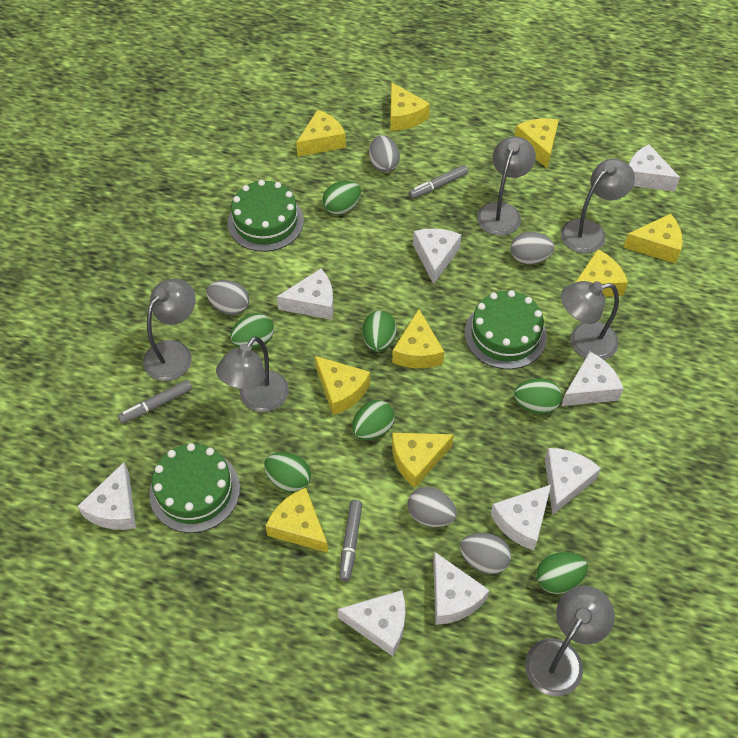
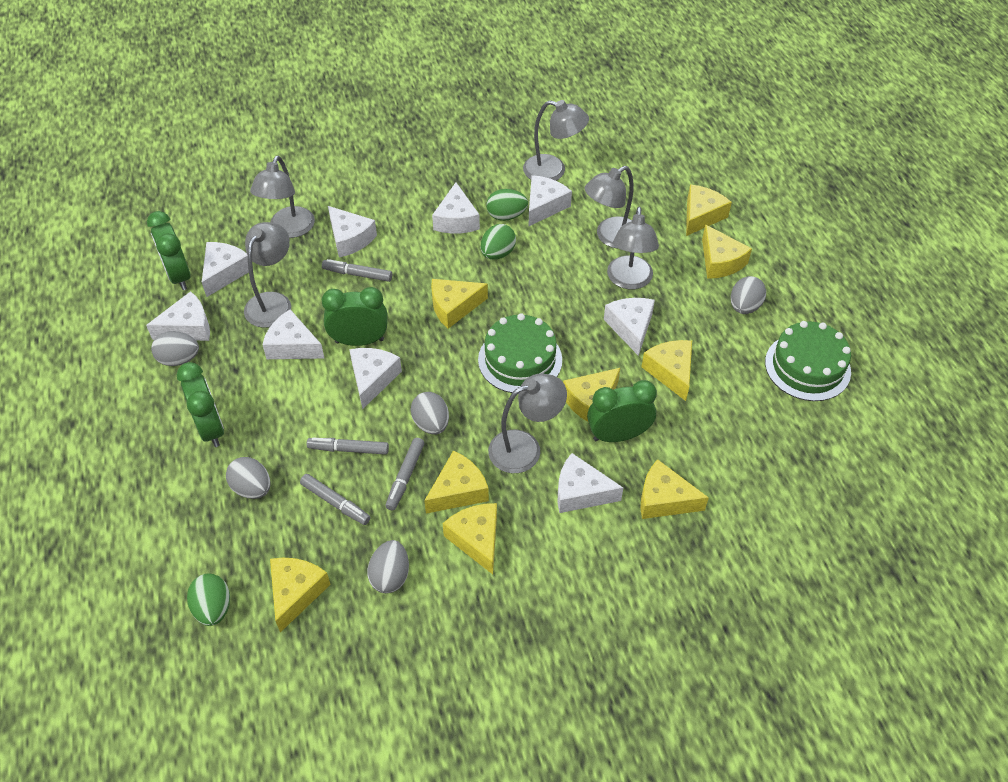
green cake: [149,443,240,533] [228,180,304,252] [465,290,547,369] = 3 -> [478,313,562,394] [765,321,851,401] = 2
green clock: none = 0 -> [147,211,191,290] [177,362,224,447] [322,287,387,346] [587,380,657,442] = 4
green egg: [230,313,274,349] [264,452,311,493] [322,181,361,215] [352,400,394,440] [362,311,397,352] [514,378,562,414] [536,552,588,594] = 7 -> [187,574,230,626] [481,224,516,260] [486,189,528,221] = 3
grey marker: [118,380,192,424] [339,500,362,582] [408,165,468,199] = 3 -> [300,474,371,525] [307,437,389,455] [322,259,392,282] [385,438,425,511] = 4

